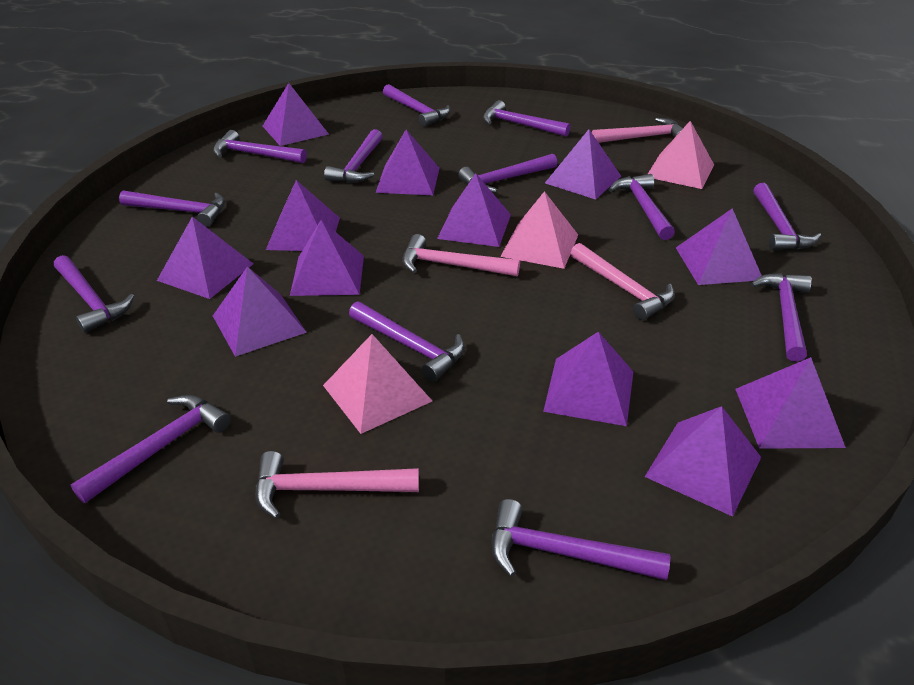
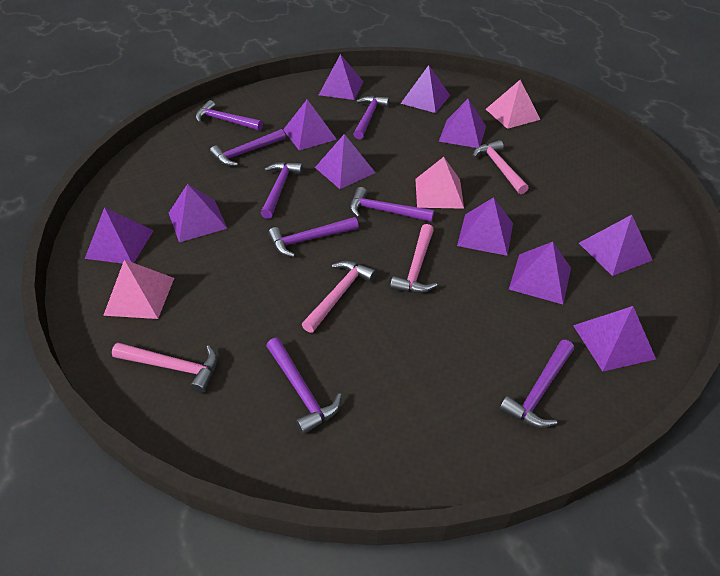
purple hammer: [54,255,134,333] [71,395,231,503] [119,190,225,227] [213,130,307,163] [324,129,383,183] [349,301,465,382] [383,84,450,127] [458,154,557,193] [483,100,571,137] [491,499,670,580] [609,174,675,240] [750,273,812,362] [753,183,821,250] = 13 -> [196,100,263,131] [210,129,286,166] [261,162,303,219] [266,338,342,435] [268,217,359,257] [350,187,434,222] [353,96,389,139] [499,340,574,428] = 8
purple pyramid: [157,217,253,299] [213,267,307,357] [263,83,329,146] [266,180,340,251] [290,220,364,296] [375,130,440,195] [437,173,511,247] [543,332,633,426] [545,129,621,200] [645,406,761,517] [676,208,762,285] [736,357,846,449] = 12 -> [85,207,154,264] [169,184,228,242] [283,99,337,150] [315,134,376,189] [319,54,364,100] [400,65,450,113] [439,99,486,148] [457,197,513,256] [509,242,571,304] [573,306,656,372] [579,215,653,276] = 11

